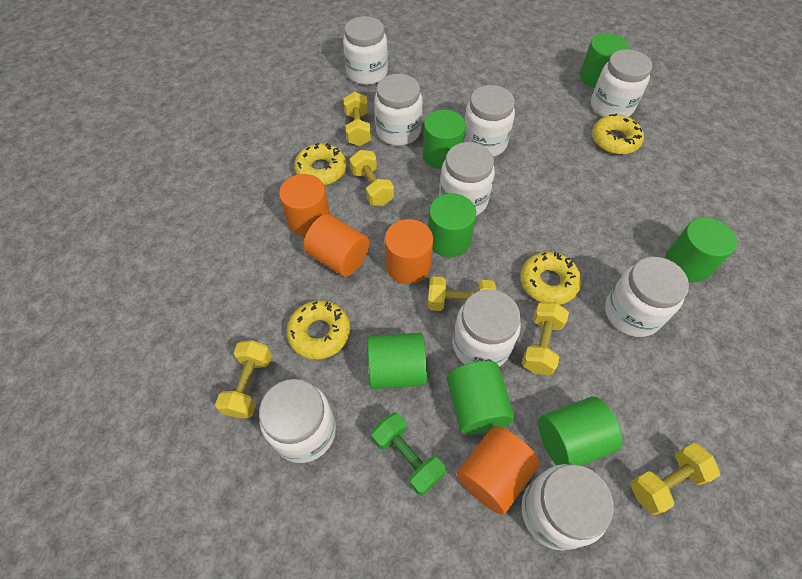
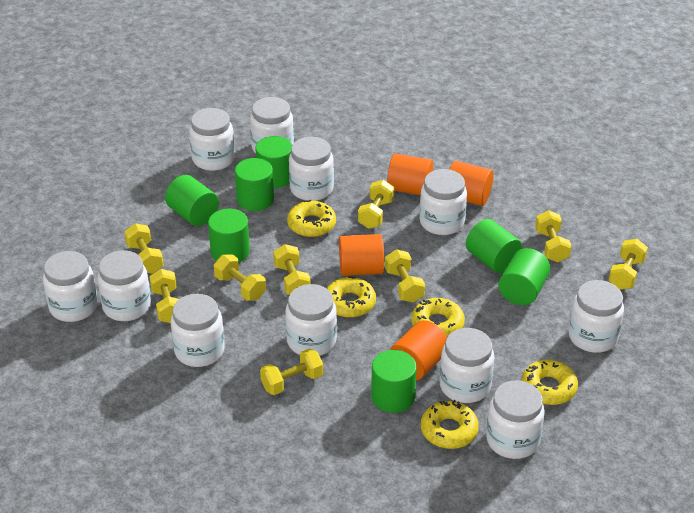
green dumbbell: [371,412,446,495] = 1 -> none = 0
white jar: [259,379,336,463] [343,16,388,85] [374,74,422,146] [439,142,495,216] [453,289,521,367] [464,85,515,157] [521,464,614,550] [591,49,652,117] [605,257,689,337] = 9 -> [43,251,98,322] [97,251,151,321] [171,294,225,367] [189,108,235,171] [250,97,294,153] [285,284,337,356] [289,137,334,201] [420,169,467,235] [439,328,494,403] [486,380,545,459] [569,280,624,353] = 11
yellow donut: [286,300,350,359] [294,143,346,185] [520,252,581,305] [592,114,644,155] = 4 -> [287,200,336,237] [327,276,376,318] [411,298,465,337] [421,400,479,449] [521,360,578,405] = 5
yellow dumbbell: [215,340,272,418] [343,92,371,146] [349,150,394,206] [428,276,496,311] [522,302,569,375] [631,443,720,515] = 6 -> [124,223,164,274] [149,269,179,323] [214,254,266,301] [260,349,323,395] [273,244,311,295] [358,180,394,229] [385,249,425,303] [535,210,571,262] [609,239,648,289] = 9

